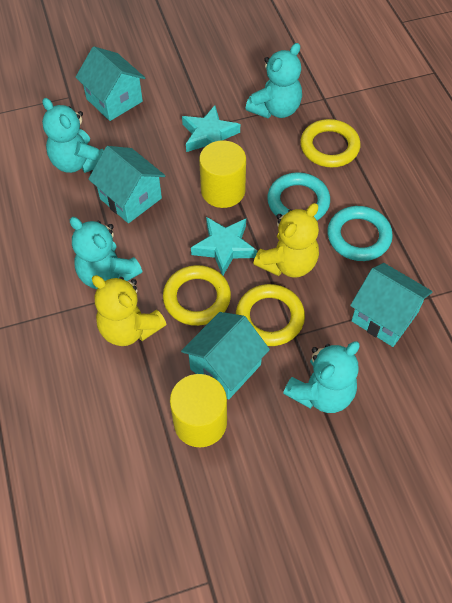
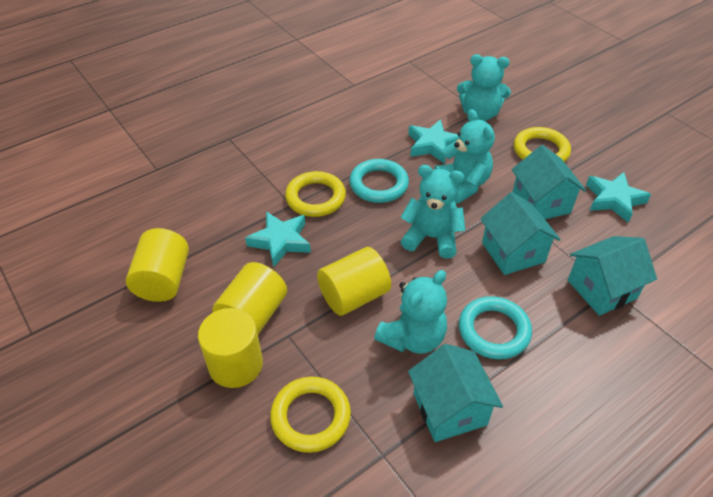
turquoise star: [182,105,240,152] [191,217,257,275] = 2 -> [245,212,311,267] [408,119,459,164] [586,172,651,223] = 3
yellow cylinder: [170,374,227,447] [199,141,246,208] = 2 -> [126,228,189,302] [198,308,263,388] [212,262,287,334] [317,247,391,316] = 4
yellow teddy bear: [92,275,166,346] [253,203,319,278] = 2 -> none = 0

